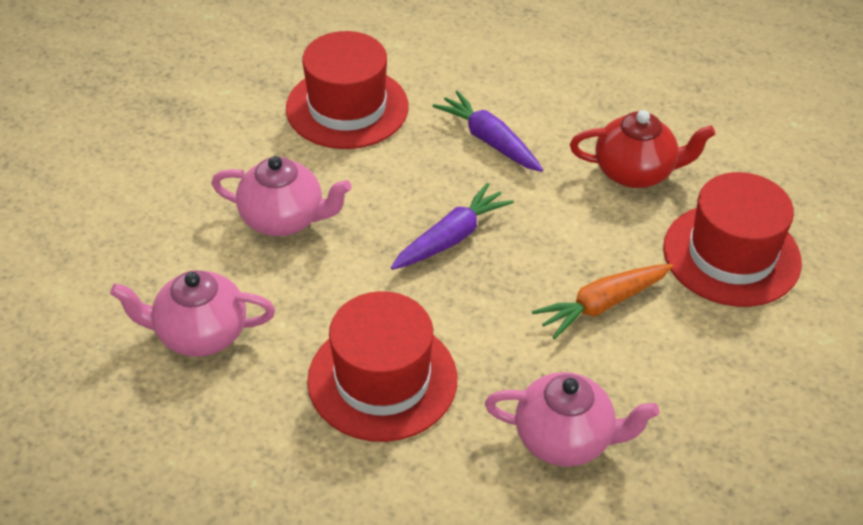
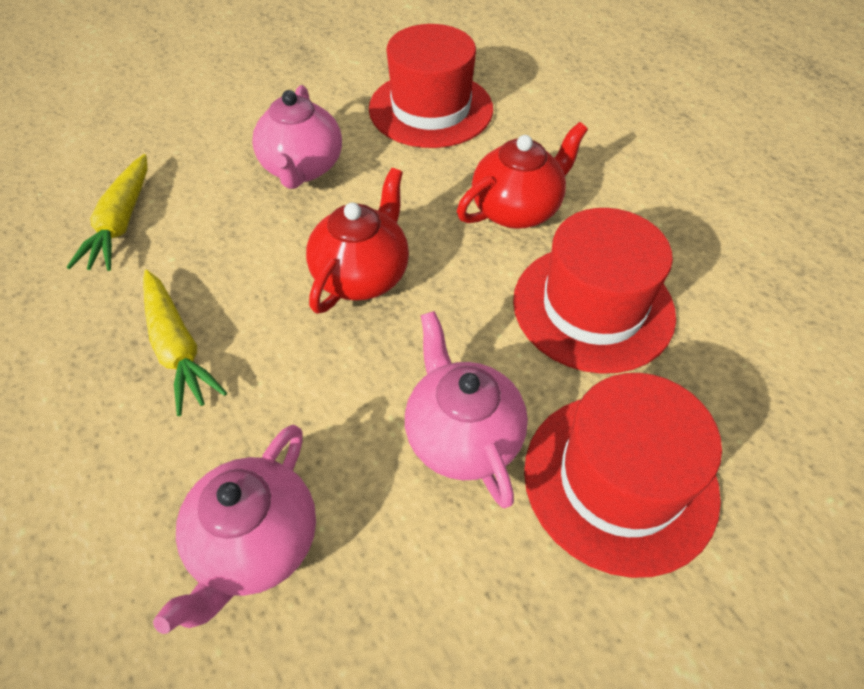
orange carrot: [532,264,673,339] = 1 -> none = 0
purple carrot: [391,183,514,270] [432,91,543,172] = 2 -> none = 0
red teapot: [570,110,715,188] = 1 -> [306,168,409,314] [457,122,588,229] = 2
yellow carrot: none = 0 -> [67,154,148,271] [143,270,227,416] = 2

